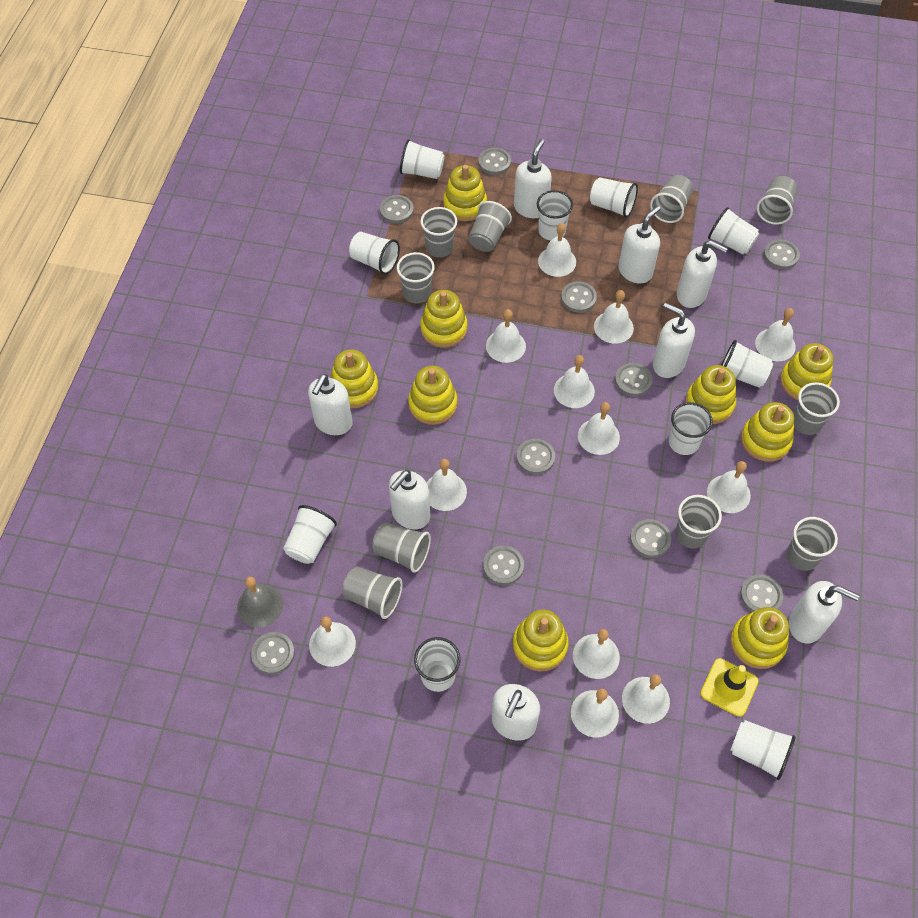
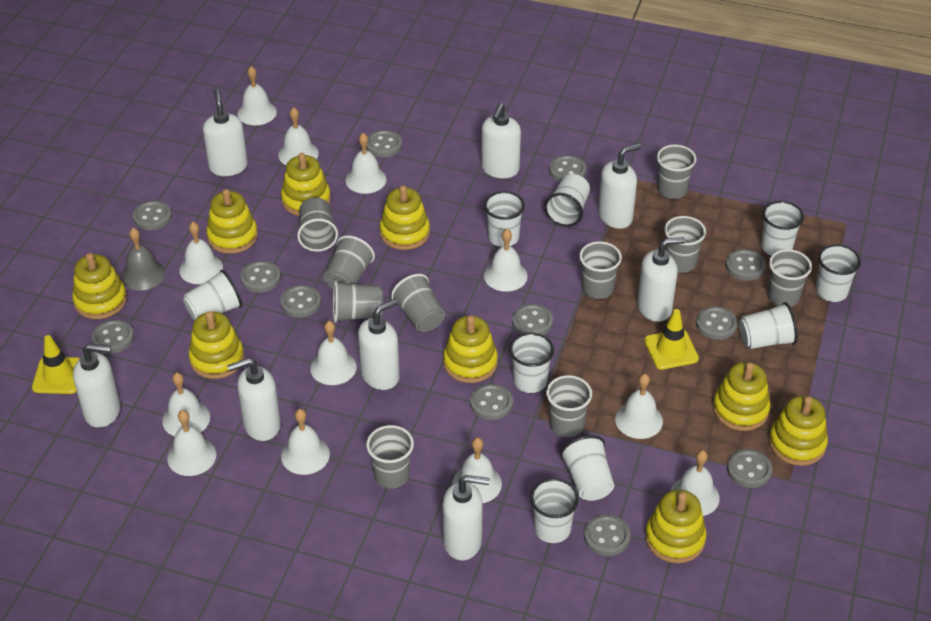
grey button: [251,632,295,674] [380,195,414,224] [478,148,511,175] [483,545,524,585] [516,439,555,475] [561,281,597,313] [615,363,653,397] [630,519,671,558] [740,575,783,612] [764,239,800,269] = 10 -> [92,319,134,354] [133,200,172,230] [240,261,281,293] [280,285,321,318] [366,130,402,157] [470,384,513,420] [512,304,553,335] [549,155,586,182] [584,514,631,556] [696,306,738,340] [726,249,766,281] [727,449,773,488] = 12
white cup: [283,505,337,564] [349,232,400,275] [400,139,445,179] [414,637,461,692] [537,190,573,240] [590,177,638,218] [669,402,713,455] [708,207,759,255] [721,340,773,388] [731,720,796,780] = 10 -> [183,270,242,321] [484,191,525,247] [509,333,554,393] [530,478,579,543] [544,174,590,227] [560,435,614,501] [739,302,798,349] [761,201,804,256] [816,244,861,302] = 9
yellow traffic cone: [700,658,759,717] = 1 -> [32,335,80,394] [644,309,699,370] = 2

